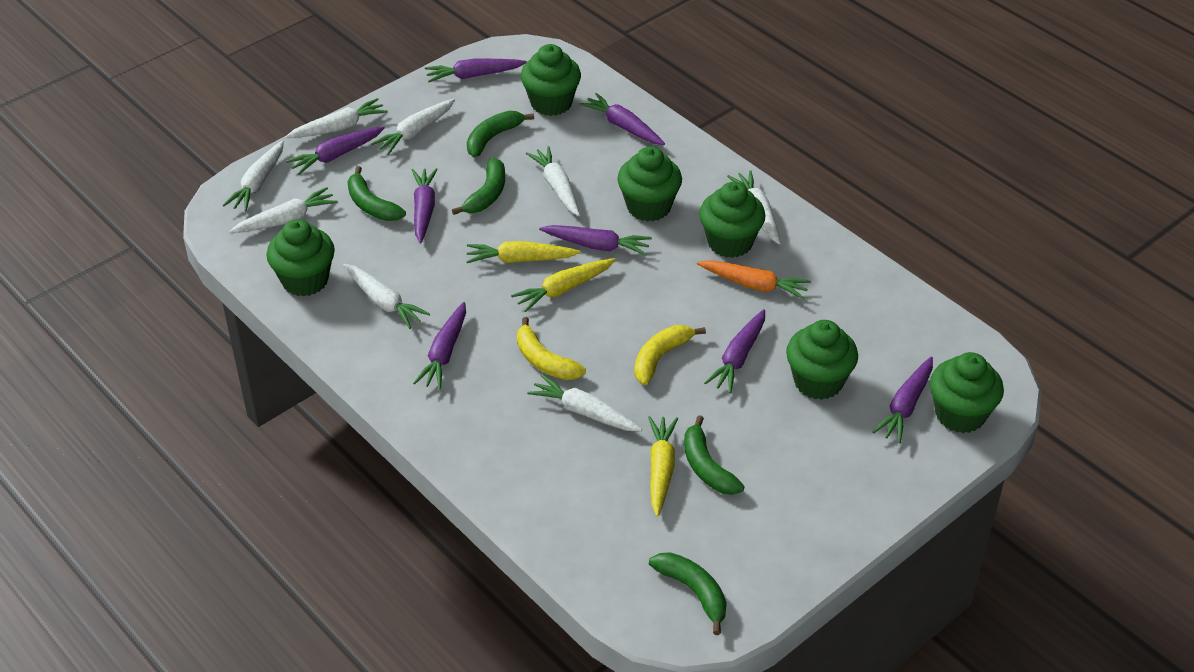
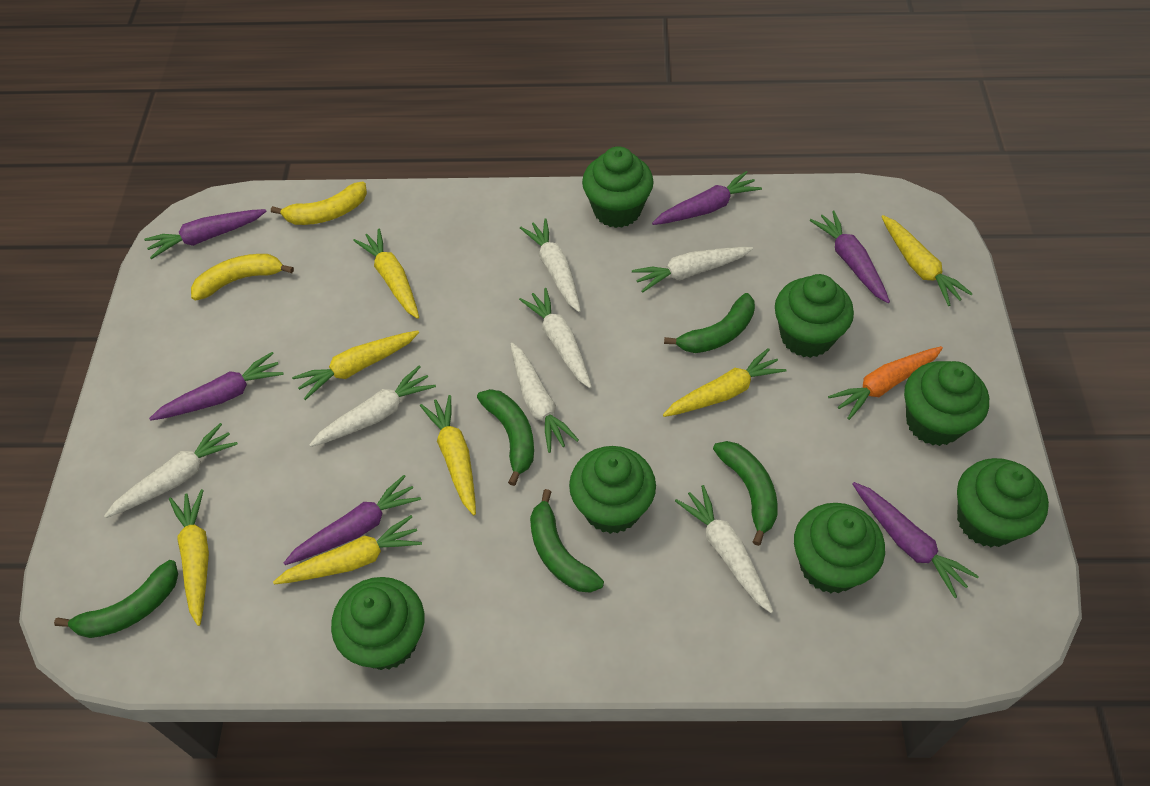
green cupcake: [266,219,335,297] [521,44,581,116] [617,146,682,222] [699,182,766,258] [786,320,858,400] [930,352,1004,433] = 6 -> [331,577,424,670] [569,446,656,534] [582,146,654,228] [775,274,854,358] [794,503,885,594] [904,361,989,446] [957,458,1049,547] = 7
purple carrot: [286,126,385,175] [412,168,438,243] [413,302,466,389] [425,58,527,82] [539,225,652,256] [580,93,665,145] [704,309,765,393] [873,356,933,443] = 8 -> [144,209,267,259] [149,352,284,421] [284,475,421,565] [652,171,762,225] [809,210,890,303] [852,482,979,598] = 6
white carrot: [223,141,284,212] [229,187,338,233] [286,98,388,138] [343,264,430,329] [371,99,455,155] [526,146,580,216] [527,375,642,431] [727,170,781,245] = 8 -> [104,423,238,518] [309,366,436,447] [511,343,579,453] [519,288,592,388] [520,218,581,312] [632,247,753,293] [675,485,773,613] = 7
yellow carrot: [466,241,580,263] [511,258,616,312] [648,416,678,517] = 3 -> [169,489,209,626] [273,515,422,584] [292,331,419,400] [353,229,419,319] [420,395,476,515] [663,348,786,417] [881,215,973,306] = 7

